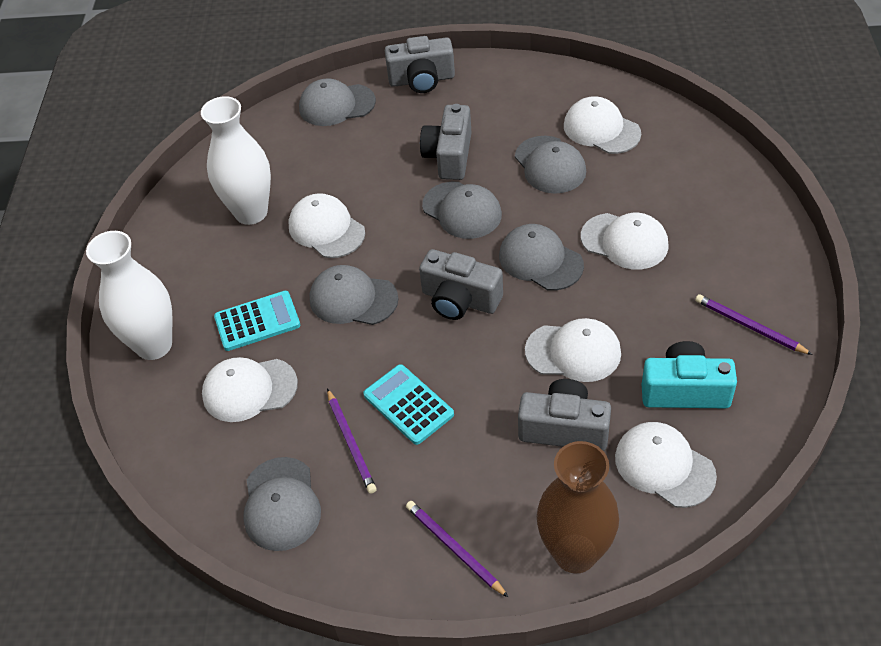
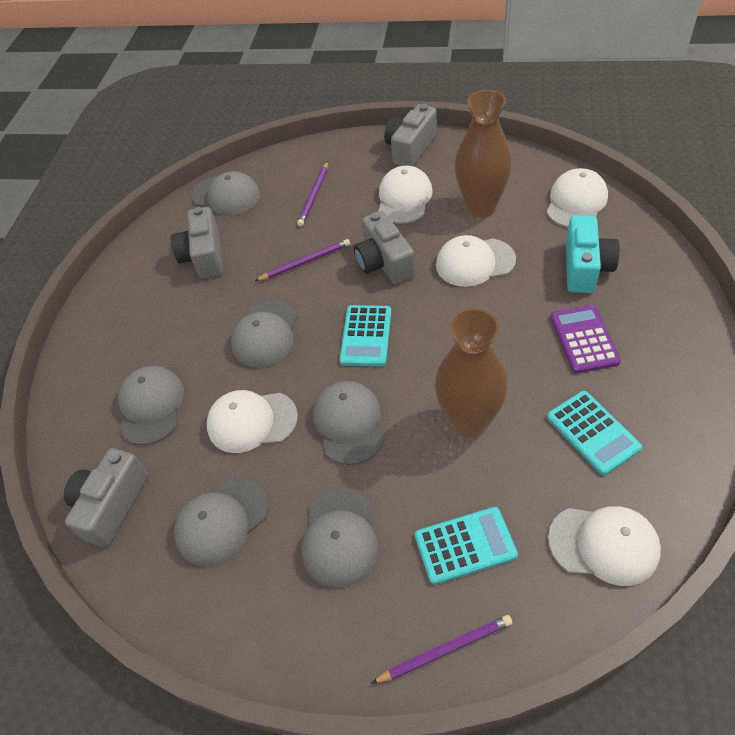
brown vase: [537,441,619,574] = 1 -> [435,308,508,438] [455,90,512,217] = 2
purple calculator: none = 0 -> [550,305,621,373] = 1
turquoise calculator: [214,291,300,351] [363,364,454,445] = 2 -> [339,305,391,366] [415,507,518,585] [547,391,642,475] = 3
white cap: [202,357,298,422] [288,193,365,258] [525,318,621,382] [564,97,641,154] [581,213,669,270] [615,422,717,508] = 6 -> [206,390,298,453] [378,166,433,224] [436,235,516,287] [546,168,608,227] [548,506,661,586] = 5
white vase: [86,231,173,360] [201,96,271,225] = 2 -> none = 0

